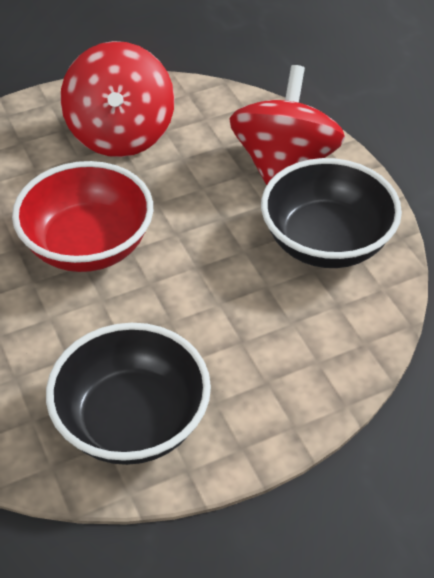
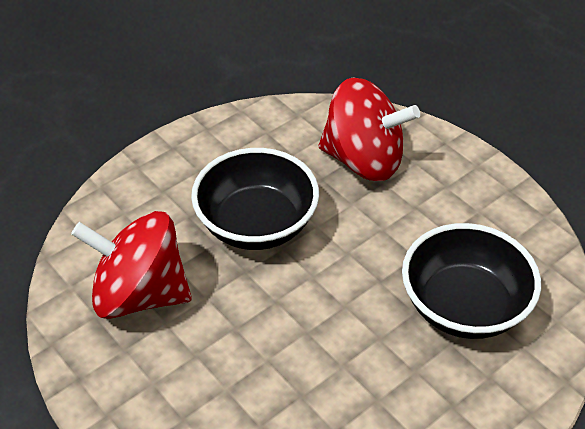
red bowl: [12,161,153,272] = 1 -> none = 0

